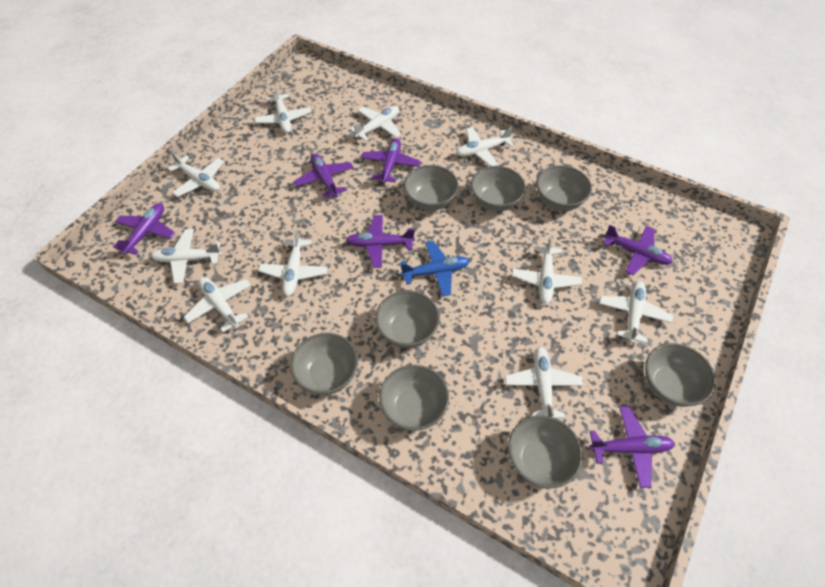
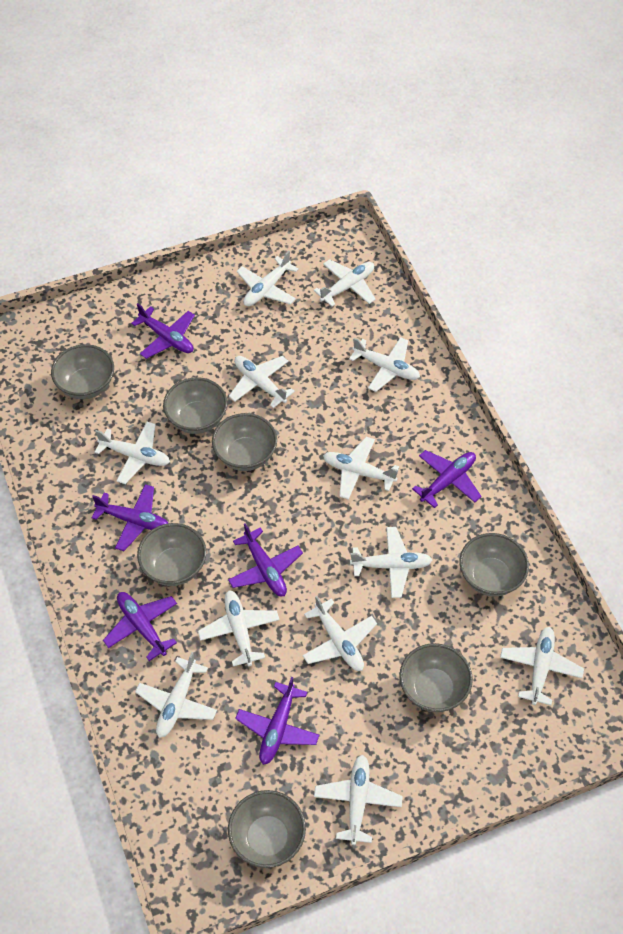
blue plane: [400,241,470,297] = 1 -> none = 0
grey bowl: [290,333,358,395] [375,290,440,348] [379,365,449,431] [404,165,459,211] [471,166,526,212] [508,415,583,489] [536,165,592,211] [645,343,716,407] = 8 -> [51,344,114,399] [137,523,206,586] [163,377,227,434] [212,413,277,471] [228,790,306,868] [399,643,473,712] [459,533,529,596] = 7
white plane: [151,229,222,284] [168,151,224,197] [184,277,251,332] [254,84,311,133] [258,229,328,296] [349,106,401,141] [456,127,514,166] [505,347,583,418] [512,237,582,304] [599,281,673,344] = 10 -> [95,422,170,484] [135,652,217,738] [198,590,280,666] [229,356,295,408] [237,251,299,306] [302,596,377,671] [313,259,376,307] [314,755,403,845] [323,437,399,500] [349,337,420,392] [350,527,432,598] [500,627,584,705] = 12

